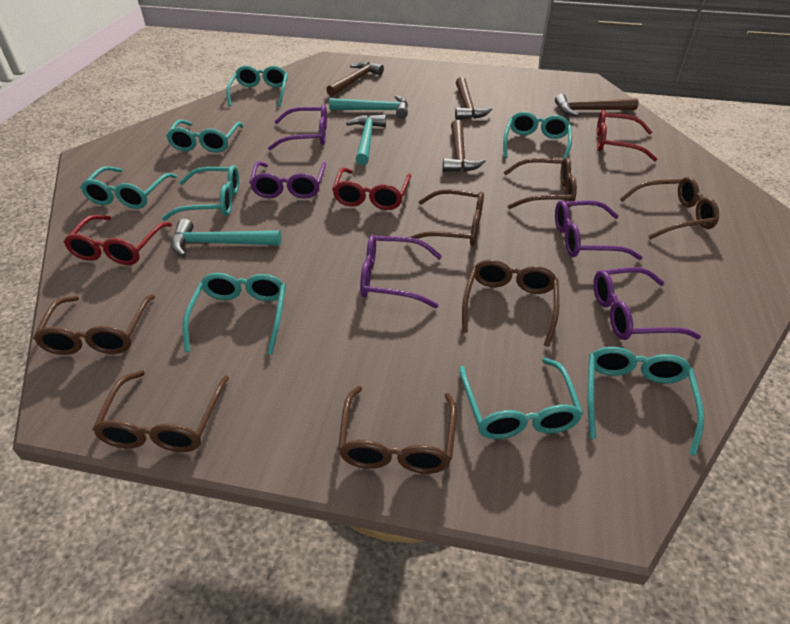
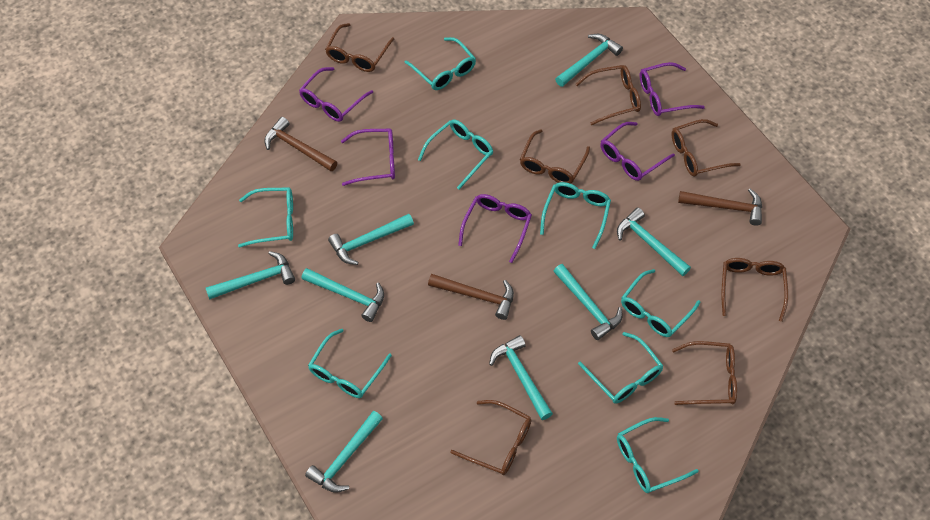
brown hammer: [326,62,384,97] [443,120,486,172] [455,77,492,120] [555,94,639,117] = 4 -> [264,117,337,171] [428,274,514,320] [678,189,762,226] = 3
red glasses: [64,215,172,265] [332,168,411,210] [596,110,657,161] = 3 -> none = 0
turquoise hammer: [171,219,281,257] [329,95,408,118] [346,115,386,165] = 3 -> [206,251,295,300] [302,268,384,322] [305,411,383,493] [328,214,414,265] [489,335,553,420] [554,264,623,340] [555,34,623,87] [617,207,691,276] = 8

